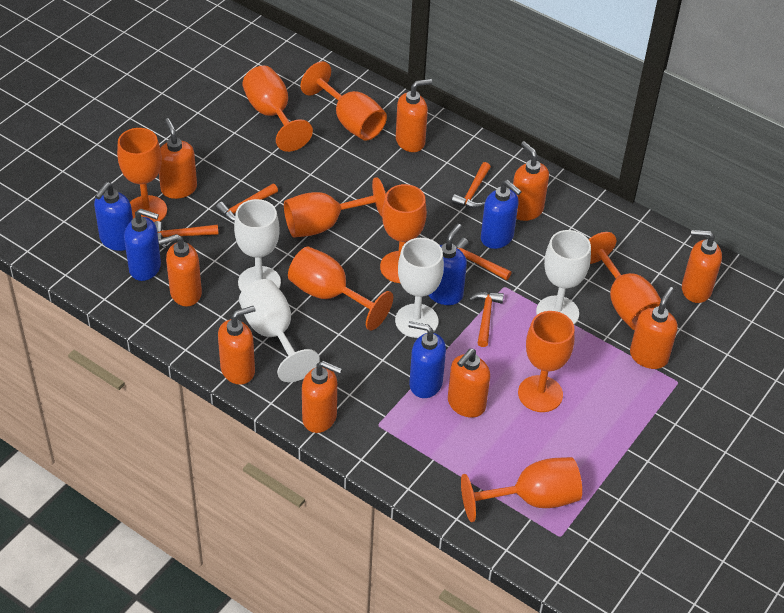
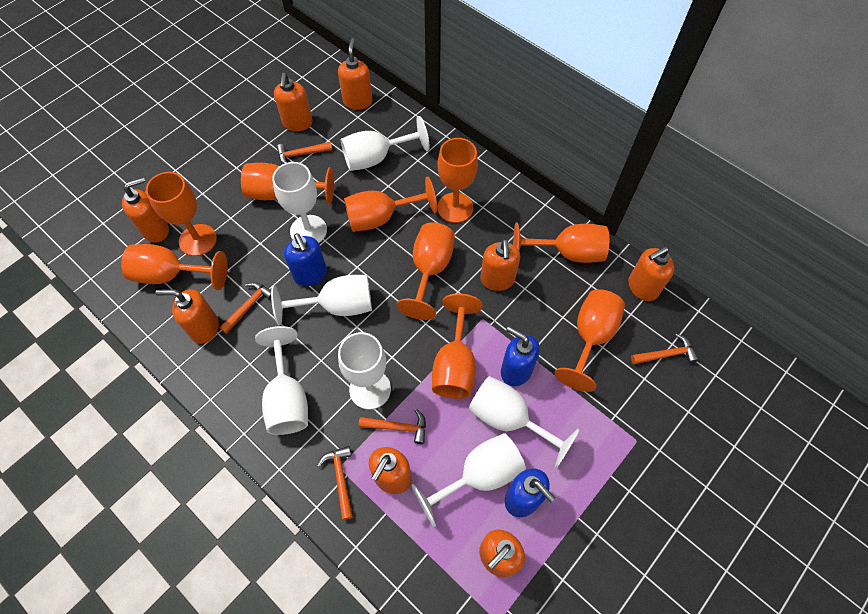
blue soap dispenser: [94,182,133,251] [124,209,161,281] [408,321,446,398] [428,224,467,305] [481,180,522,249] = 5 -> [284,233,327,286] [501,326,540,386] [505,468,555,517] = 3
orange soap dispenser: [158,234,202,306] [159,118,197,199] [218,306,256,385] [302,361,342,433] [396,79,432,152] [448,349,490,418] [513,141,549,221] [630,287,678,369] [682,230,722,303] = 9 -> [122,177,169,243] [156,289,219,344] [274,73,313,131] [338,38,372,110] [369,447,412,494] [479,529,525,578] [480,239,520,291] [628,247,675,301] = 8
white goblet: [234,199,281,292] [239,279,320,382] [395,238,444,338] [536,230,591,325] = 4 -> [255,326,308,435] [271,275,372,326] [272,162,327,243] [338,332,391,410] [341,116,430,171] [411,433,526,527] [469,376,580,468] = 7

